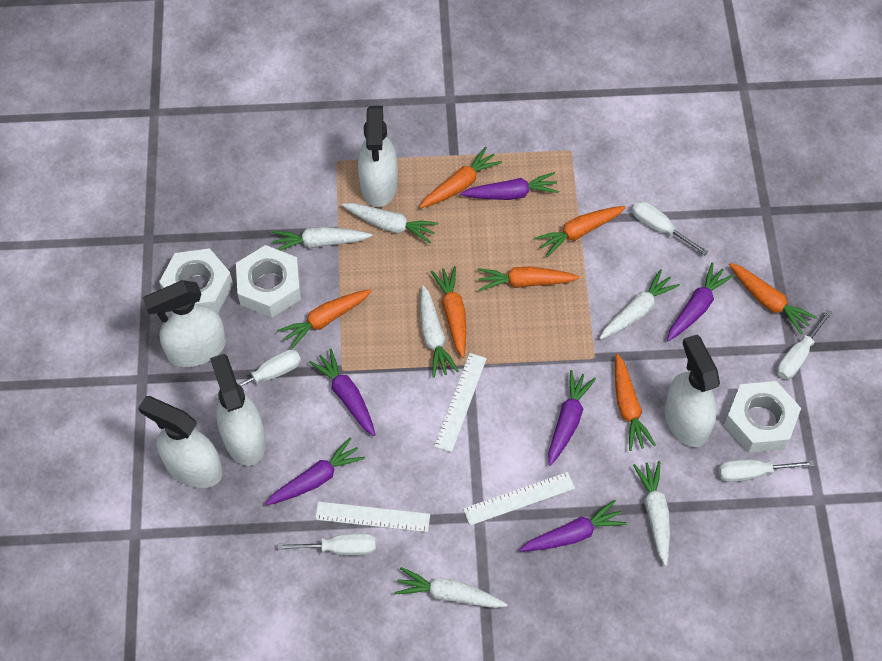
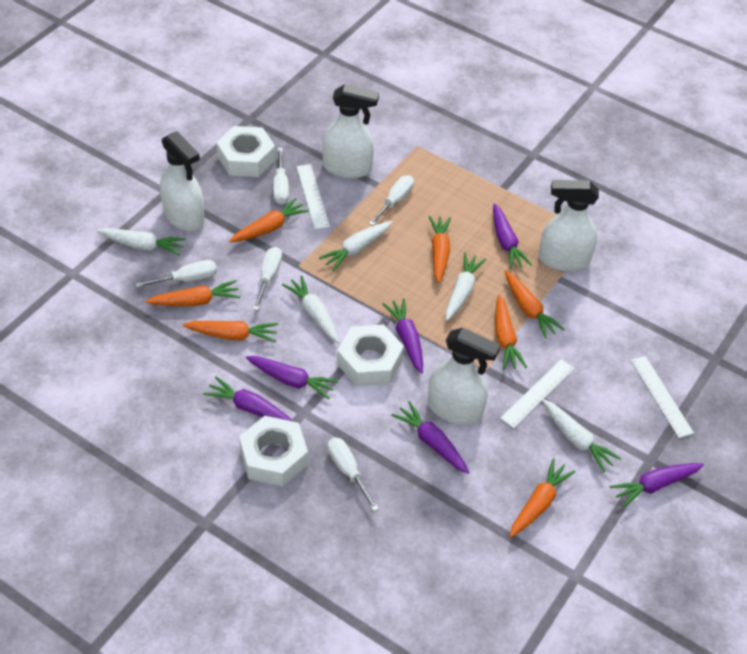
white carrot: [272,227,372,250] [342,203,438,244] [394,567,507,608] [420,285,459,378] [599,269,680,339] [633,461,670,566] = 6 -> [96,228,186,255] [282,275,340,343] [319,221,392,271] [446,253,486,321] [542,399,621,472] = 5
white spray bottle: [138,396,223,488] [143,280,226,367] [210,354,266,466] [358,106,398,207] [665,335,720,447] = 5 -> [160,131,205,231] [322,84,379,178] [428,328,500,425] [538,180,599,271] = 4

